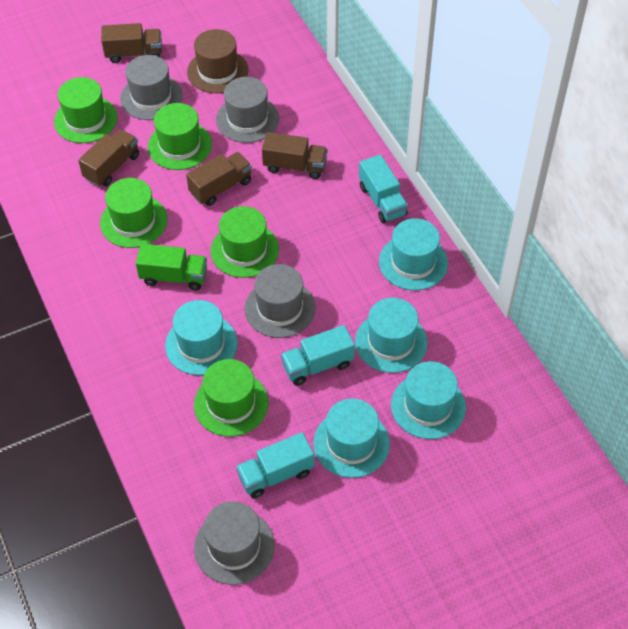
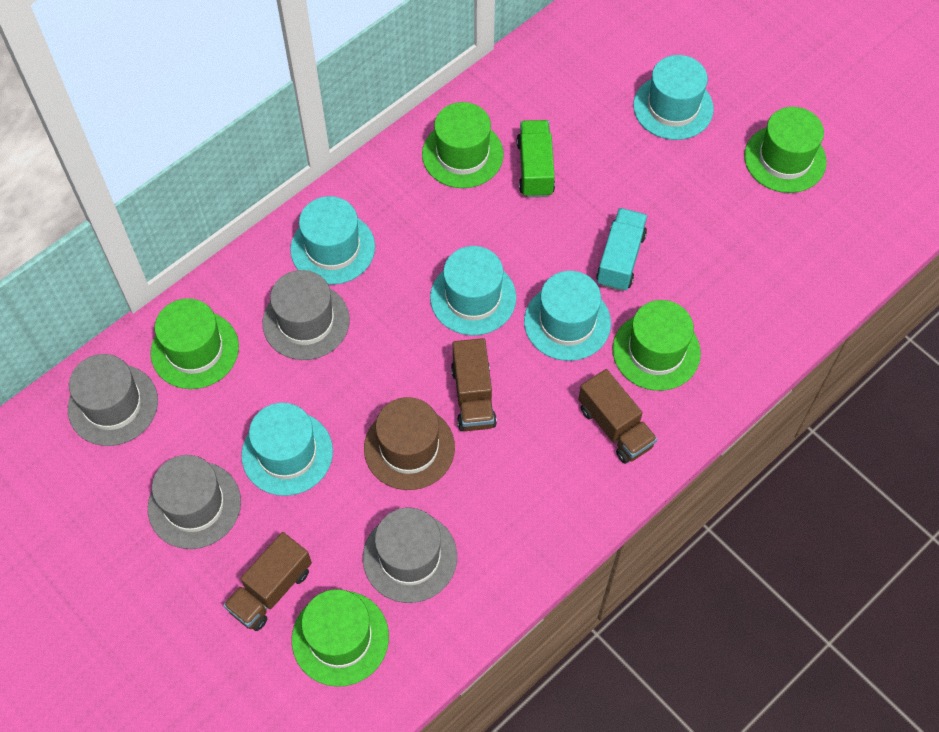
brown truck: [78,129,139,187] [101,23,162,63] [186,152,252,206] [262,132,327,179] = 4 -> [223,532,312,631] [451,338,497,431] [578,369,657,464] = 3
turquoise truck: [236,432,315,499] [281,325,355,386] [359,154,408,223] = 3 -> [596,208,647,291] = 1

